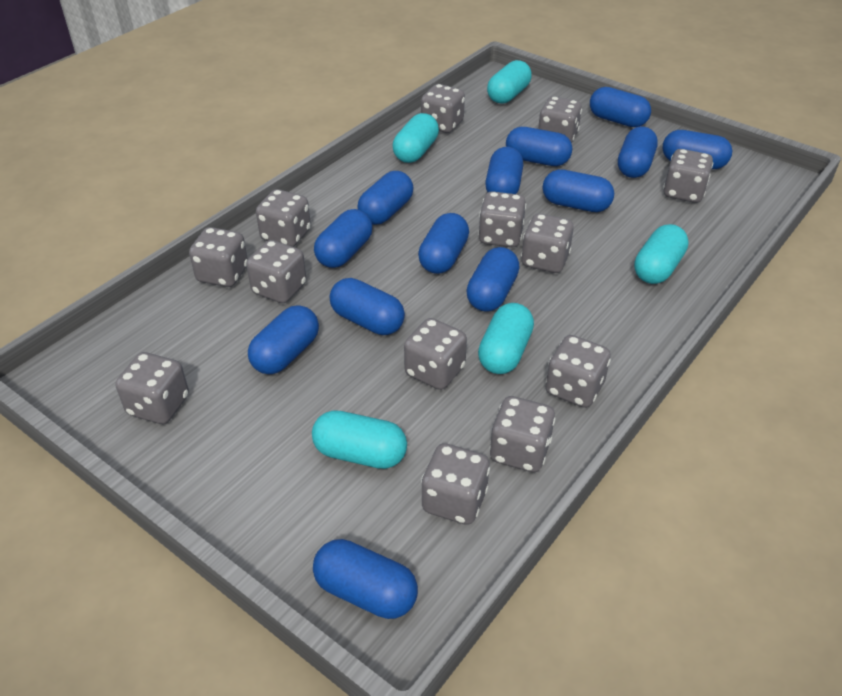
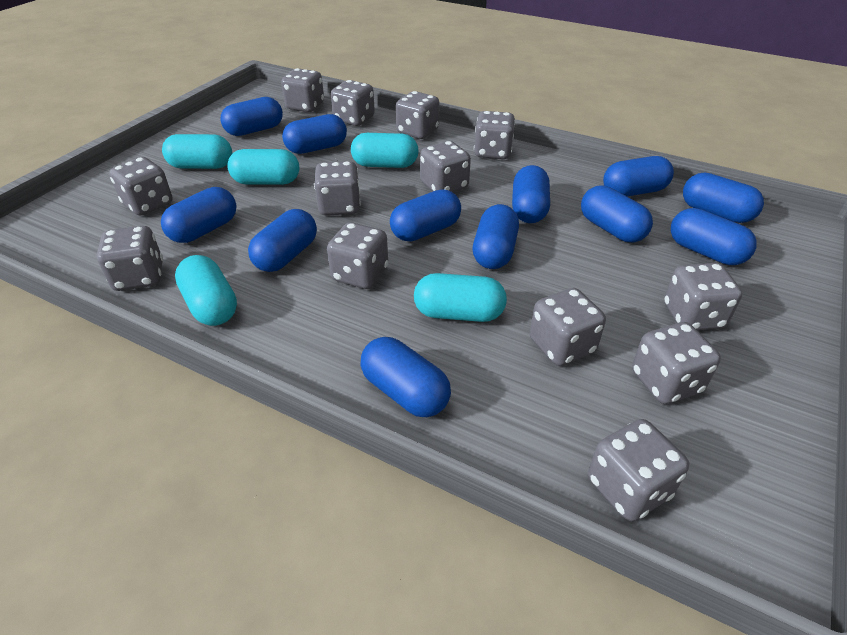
blue capsule: [248,305,319,374] [313,539,418,619] [314,209,373,268] [330,278,405,335] [357,171,413,225] [418,213,469,274] [466,247,520,312] [485,147,523,194] [506,127,572,166] [543,169,614,212] [590,87,651,127] [618,127,658,178] [662,130,732,169] = 13 -> [161,187,237,243] [220,97,283,136] [248,209,317,272] [282,114,347,154] [360,337,451,417] [390,189,461,242] [473,204,519,269] [512,165,550,223] [581,185,653,242] [603,156,674,197] [671,208,757,265] [683,173,764,223] = 12

